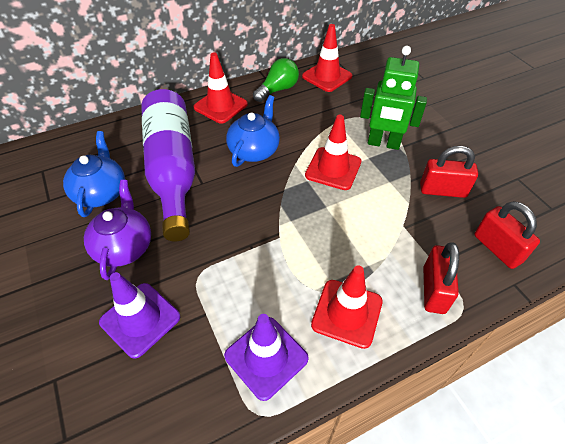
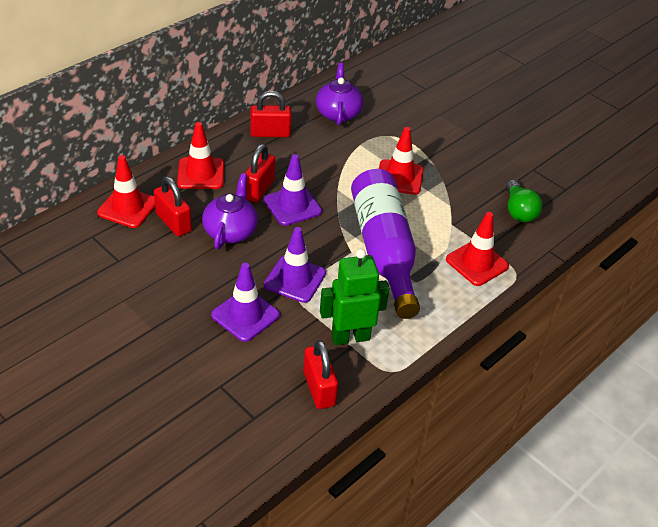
blue teapot: [63,131,125,217] [226,95,280,167] = 2 -> none = 0
purple teapot: [84,180,151,280] = 1 -> [202,173,258,249] [316,63,363,126] = 2
purple traffic cone: [99,272,180,359] [224,314,309,401] = 2 -> [211,263,280,342] [264,154,322,226] [264,227,326,303] = 3
red padlock: [420,146,478,198] [423,242,459,314] [474,201,540,269] = 3 -> [154,176,192,237] [244,144,275,203] [251,91,292,137] [303,340,338,409] = 4

